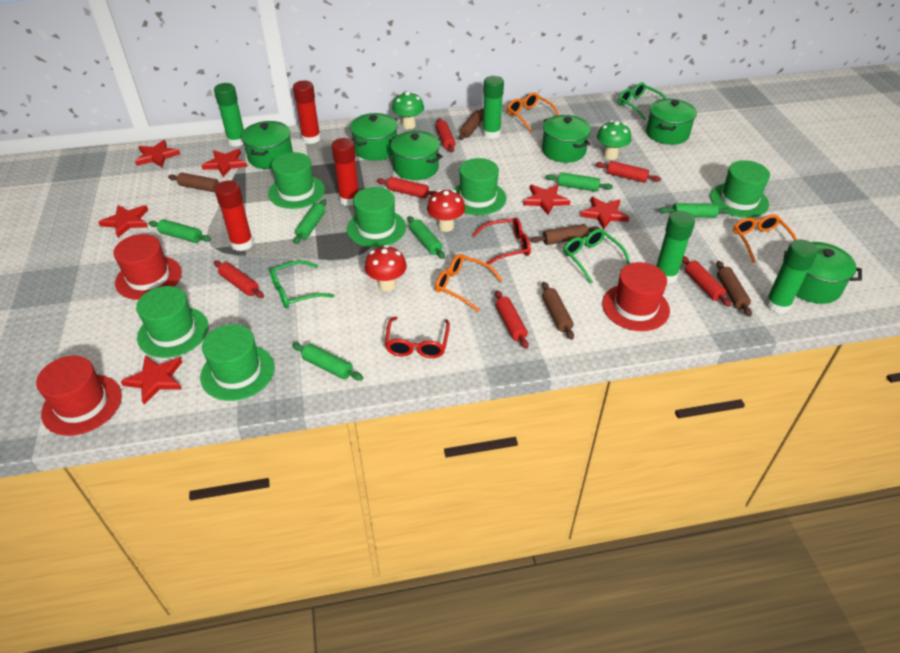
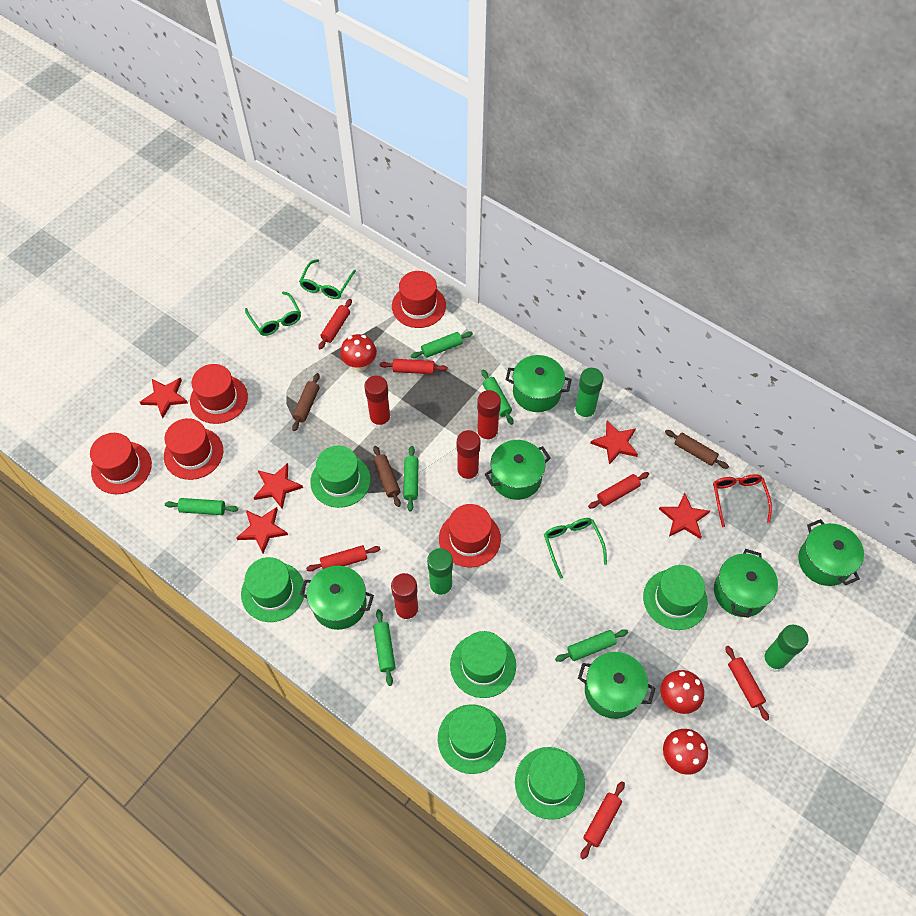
brown rolling pin: [168,173,219,192] [459,109,484,140] [531,224,600,245] [542,282,574,340] [716,261,752,317] = 5 -> [292,373,320,431] [373,446,401,507] [665,430,729,469] = 3
green glue stick: [214,83,244,146] [482,76,504,139] [656,211,695,283] [765,239,818,314] = 4 -> [427,548,453,598] [574,368,604,422] [762,625,809,672] = 3
green mushroom: [392,92,424,129] [597,120,631,160] = 2 -> none = 0
orange glasses: [435,254,503,312] [507,92,559,132] [733,214,797,263] = 3 -> none = 0
red glasses: [385,316,450,358] [472,217,531,264] = 2 -> [713,474,772,527] = 1
red glue stick: [215,180,253,251] [293,81,321,144] [332,138,359,206] = 3 -> [364,376,391,429] [391,573,419,623] [457,430,481,483] [477,390,501,444] = 4
red hat: [36,356,122,436] [113,234,182,300] [602,262,670,331] = 3 -> [90,433,152,494] [164,418,223,480] [190,364,248,424] [392,271,446,328] [439,504,501,567] = 5
red mushroom: [365,245,407,291] [427,190,465,232] = 2 -> [340,334,377,371] [660,670,704,714] [663,729,708,775] = 3
red star: [98,205,148,238] [121,356,182,405] [135,140,180,167] [201,149,247,177] [523,184,570,215] [580,197,629,230] = 6 -> [140,378,188,418] [236,507,288,553] [254,463,303,509] [590,421,638,465] [659,493,710,539] = 5

